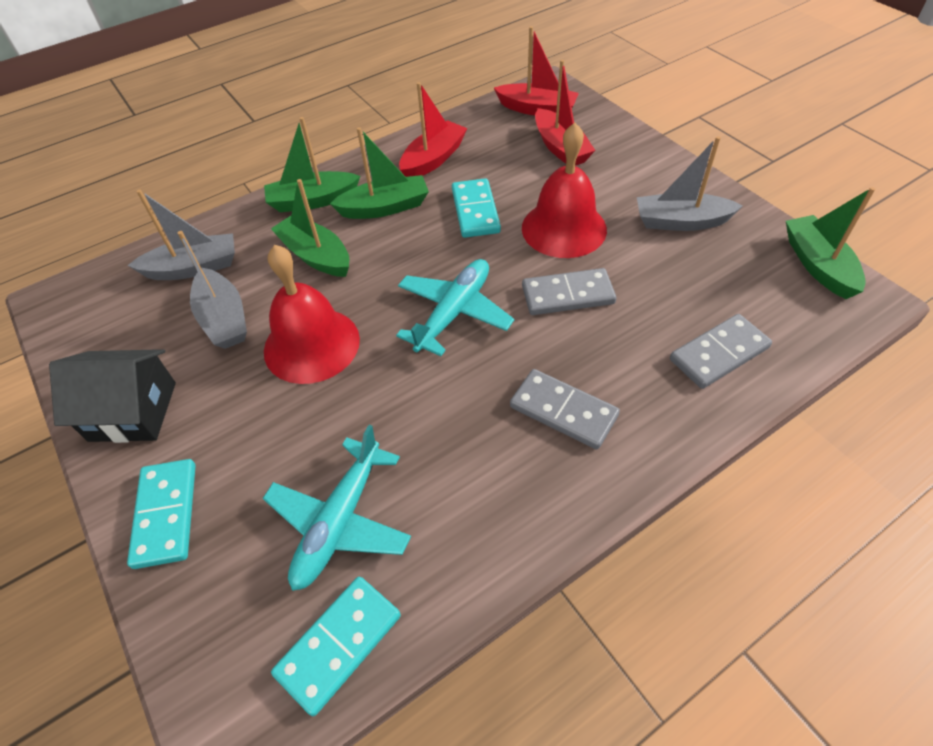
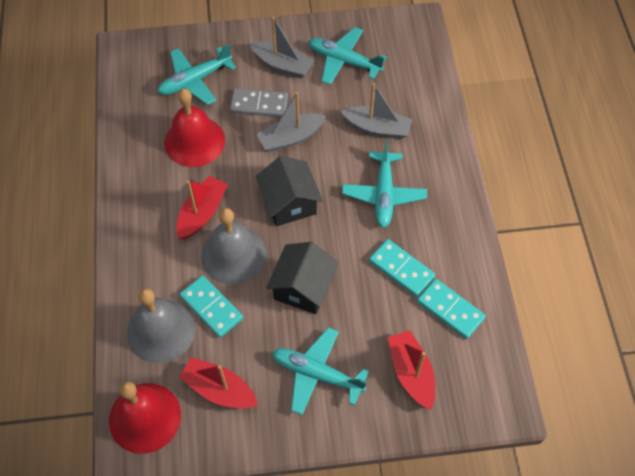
black house: [49,349,176,443] = 1 -> [256,156,323,226] [266,242,339,314] = 2
green boat: [264,117,360,213] [271,179,349,277] [330,127,429,219] [786,187,875,299] = 4 -> none = 0
grey bell: none = 0 -> [127,288,195,363] [201,208,267,285] = 2
grey domino: [510,369,620,450] [522,268,616,315] [670,314,772,389] = 3 -> [230,88,288,117] = 1
turquoise plane: [263,425,411,591] [396,259,514,356] = 2 -> [158,44,236,105] [272,327,369,415] [308,27,386,85] [342,140,427,228] = 4

